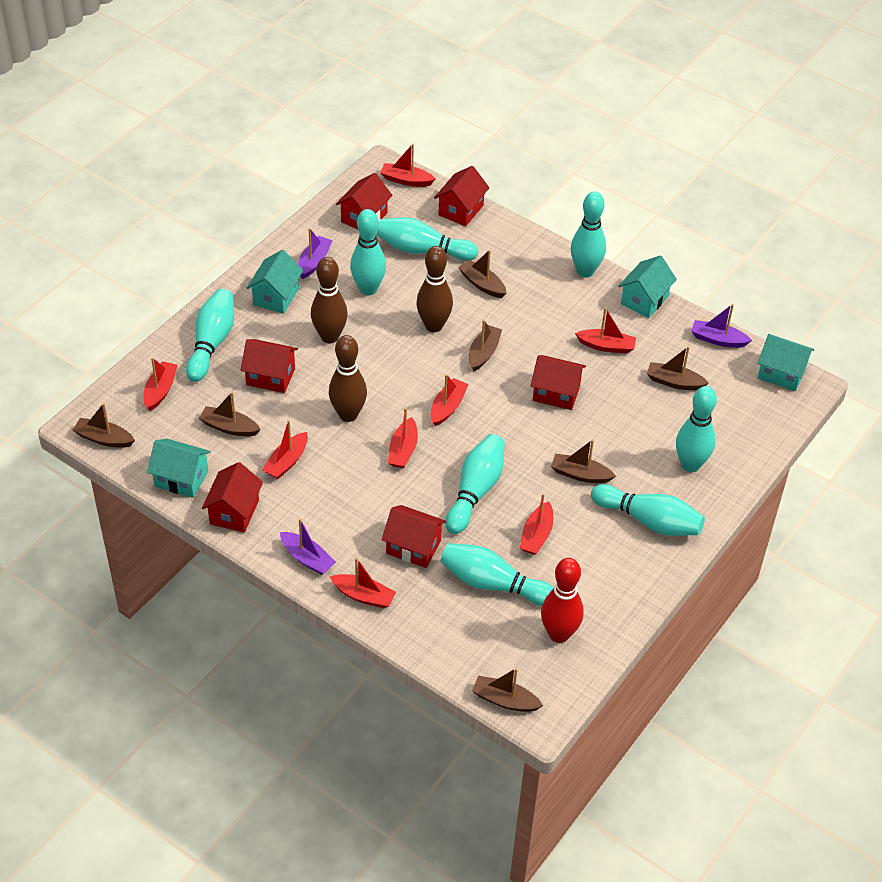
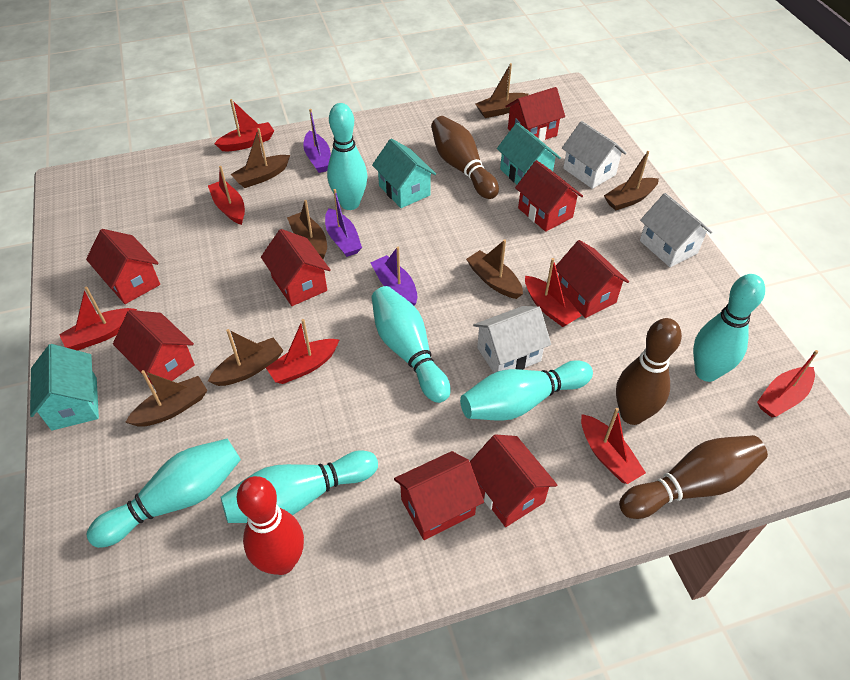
red boat: [144,358,178,411] [262,420,308,479] [330,557,396,608] [380,144,435,187] [388,408,418,468] [431,374,468,426] [520,493,553,555] [575,307,636,354] = 8 -> [59,287,137,351] [208,166,245,225] [214,99,274,151] [266,319,339,384] [525,258,582,327] [581,408,646,484] [757,350,818,418] = 7
red house: [202,462,263,533] [240,339,298,393] [336,173,393,230] [382,505,446,568] [434,166,489,226] [531,355,586,410] = 6 -> [86,229,160,304] [113,310,195,385] [261,229,331,306] [394,451,484,540] [470,434,557,527] [505,87,565,141] [515,160,583,232] [556,240,629,318] = 8
turquoise bowling pin: [186,289,234,382] [350,209,386,295] [376,217,478,261] [440,543,553,606] [445,434,505,534] [571,192,606,278] [591,484,705,536] [676,386,717,472] = 8 -> [87,439,241,548] [221,451,378,523] [327,103,367,210] [372,286,451,403] [460,360,593,421] [693,274,765,382] = 6
turquoise house: [147,439,211,498] [247,250,303,314] [618,256,677,318] [757,334,814,391] = 4 -> [30,344,99,431] [372,138,436,208] [497,122,561,184] = 3
white house: none = 0 -> [473,306,551,373] [562,121,627,189] [640,193,712,267] = 3

